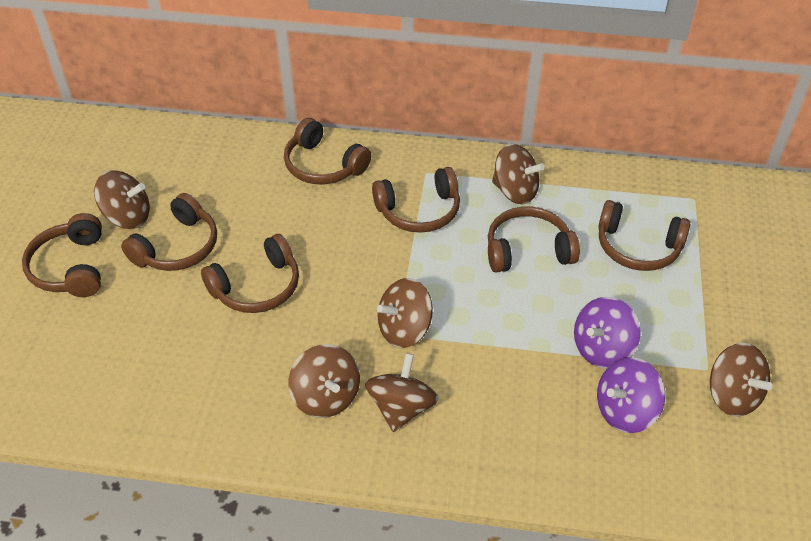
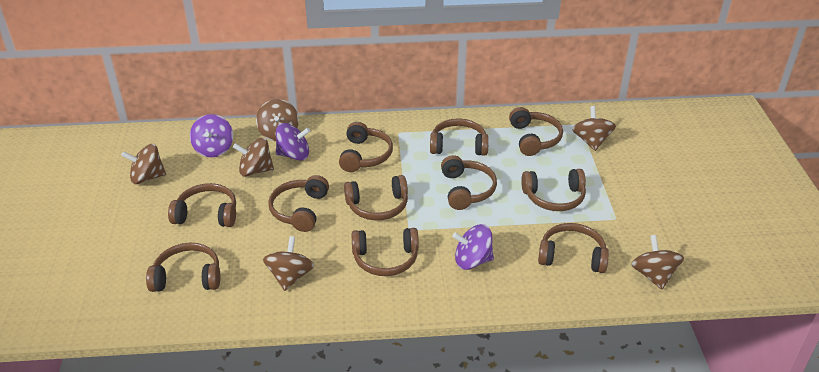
brown headphones: [22,213,102,297] [121,193,217,271] [201,234,299,313] [284,118,371,184] [372,167,460,233] [488,206,580,273] [598,200,690,271] = 7 -> [146,243,220,292] [168,183,236,227] [268,175,329,232] [339,122,393,172] [344,175,408,220] [352,228,419,276] [430,118,489,156] [441,155,497,210] [509,107,563,156] [521,169,586,211] [538,223,609,273] = 11
purple spinning top: [574,297,640,369] [597,357,665,433] = 2 -> [190,114,233,157] [276,123,310,161] [453,224,494,270] = 3

